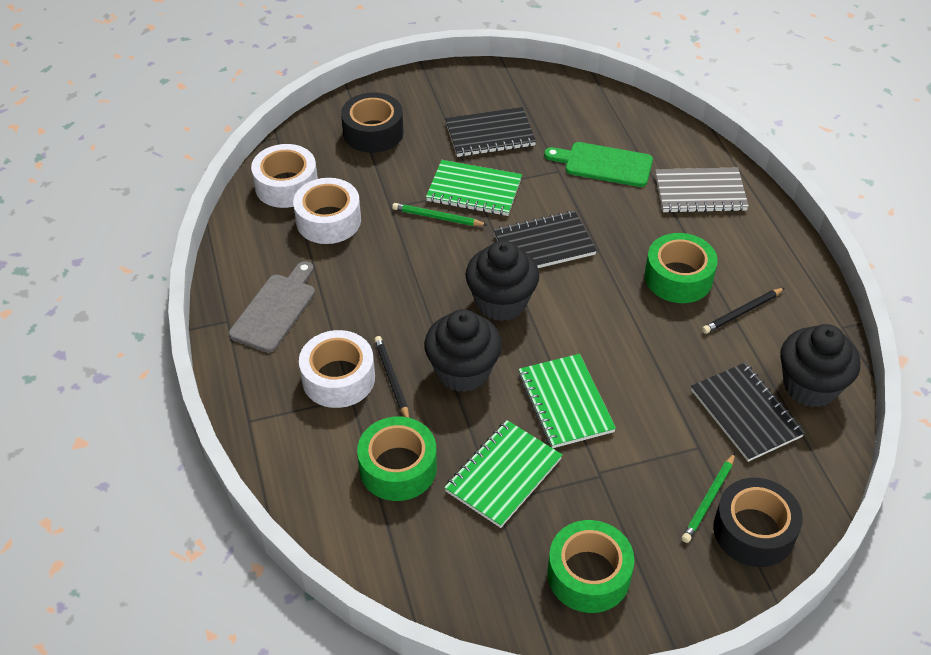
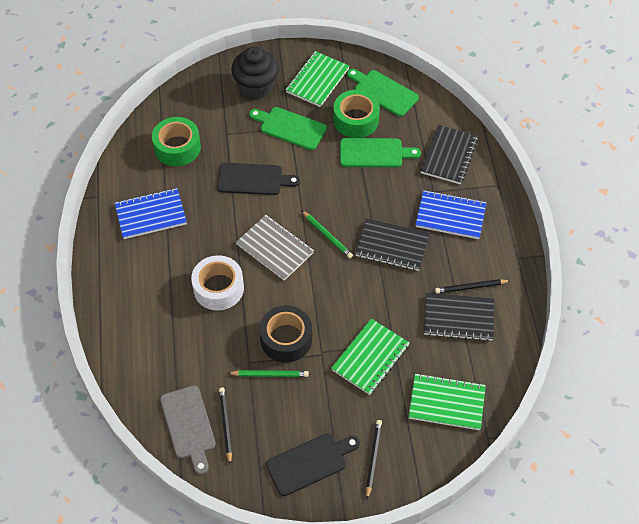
black cupcake: [424,309,502,392] [465,240,539,321] [780,324,860,407] = 3 -> [231,47,279,99] = 1
black cutting board: none = 0 -> [217,163,300,195] [266,433,360,496] = 2
black pencil: [374,336,409,418] [702,288,784,334] = 2 -> [219,387,232,465] [366,420,382,499] [435,279,511,293] = 3
black tape: [341,92,404,153] [713,478,803,567] = 2 -> [259,306,312,363] = 1
blue notebook: none = 0 -> [115,188,187,239] [415,190,487,239] = 2
green cutting board: [544,142,653,187] = 1 -> [249,107,327,150] [340,138,421,168] [347,69,419,117] = 3
green tape: [357,417,437,501] [547,520,634,613] [645,233,718,303] = 3 -> [152,117,201,166] [333,90,380,138] = 2
white tape: [251,144,318,208] [293,178,361,244] [299,330,375,408] = 3 -> [191,255,244,310] = 1

